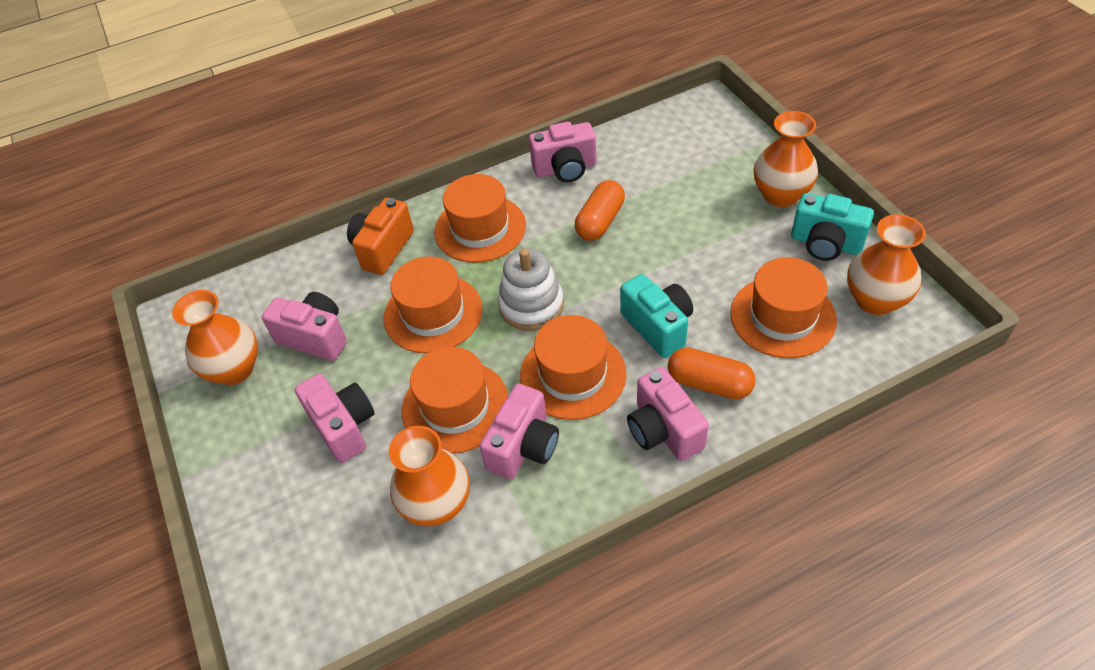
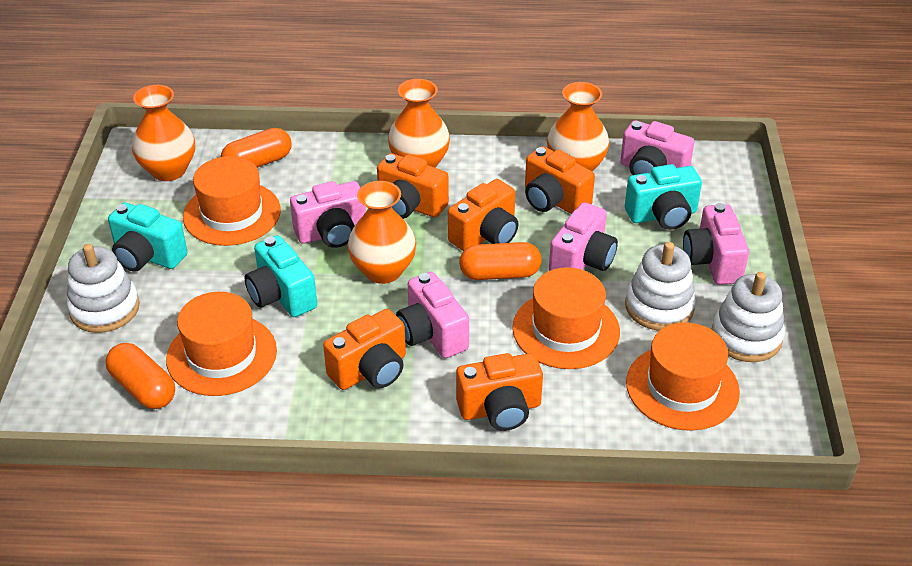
orange camera: [347,198,414,275] = 1 -> [323,309,406,390] [377,153,449,219] [448,179,519,251] [456,353,543,431] [525,146,595,214] = 5
orange capsule: [575,180,625,241] [668,347,756,399] = 2 -> [105,343,175,409] [221,128,291,168] [459,242,541,280] = 3
orange hat: [384,256,482,354] [402,347,509,454] [434,174,526,263] [520,315,627,420] [730,257,837,358] = 5 -> [166,292,277,396] [183,156,281,246] [512,267,620,369] [626,322,740,431] = 4
turquoise camera: [620,274,693,358] [791,193,874,261] = 2 -> [108,203,187,272] [245,235,317,317] [625,164,702,230] = 3
white stacking toy: [498,249,564,331] = 1 -> [67,244,140,333] [625,242,696,331] [711,272,785,362] = 3

